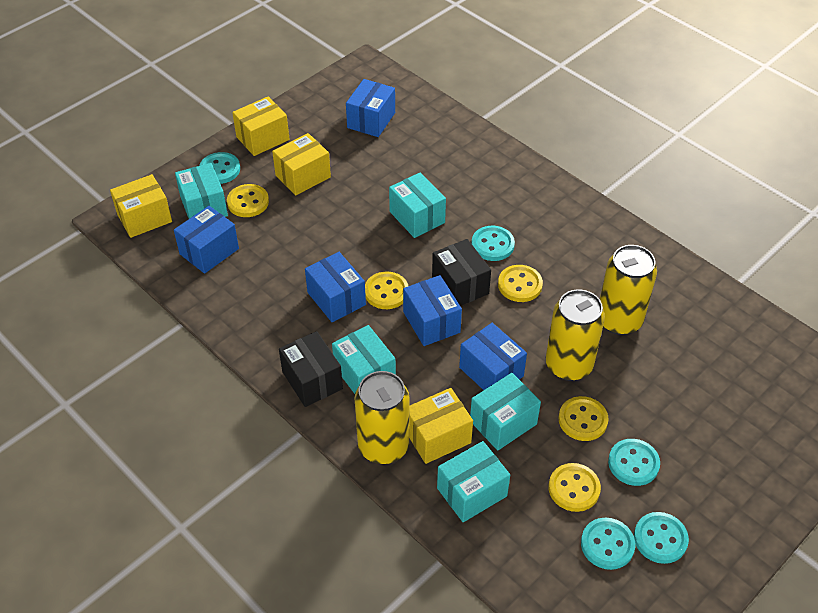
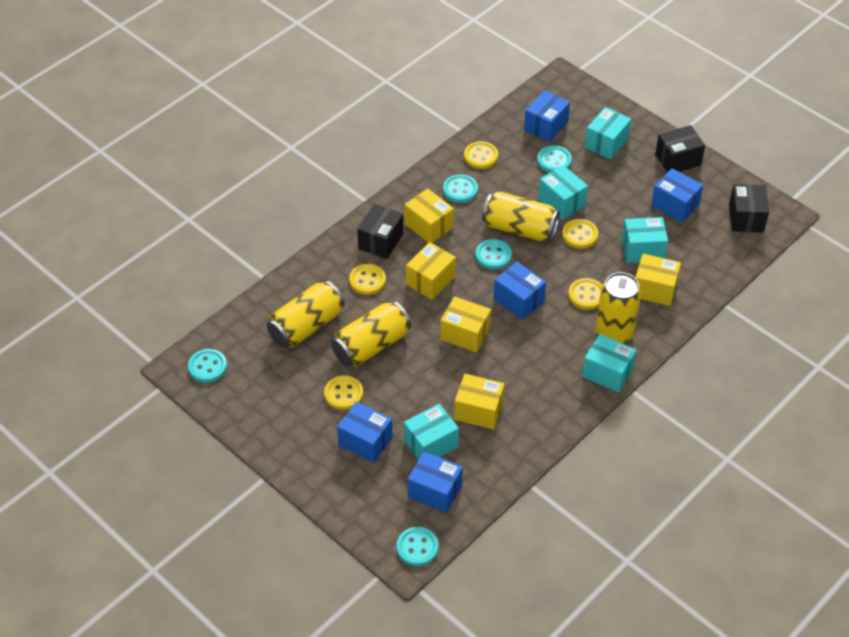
black box: [279,331,343,407] [432,239,491,306] = 2 -> [357,204,403,259] [655,125,705,172] [729,184,769,233] = 3
yellow box: [110,174,172,238] [232,96,290,156] [272,133,331,195] [409,388,473,464] = 4 -> [405,188,454,243] [406,242,456,300] [440,296,491,353] [454,374,505,430] [635,254,681,306] = 5
yellow can: [355,371,409,464] [546,289,605,381] [600,245,657,335] = 3 -> [267,281,345,348] [331,301,411,367] [482,191,560,241] [595,272,641,344] = 4

